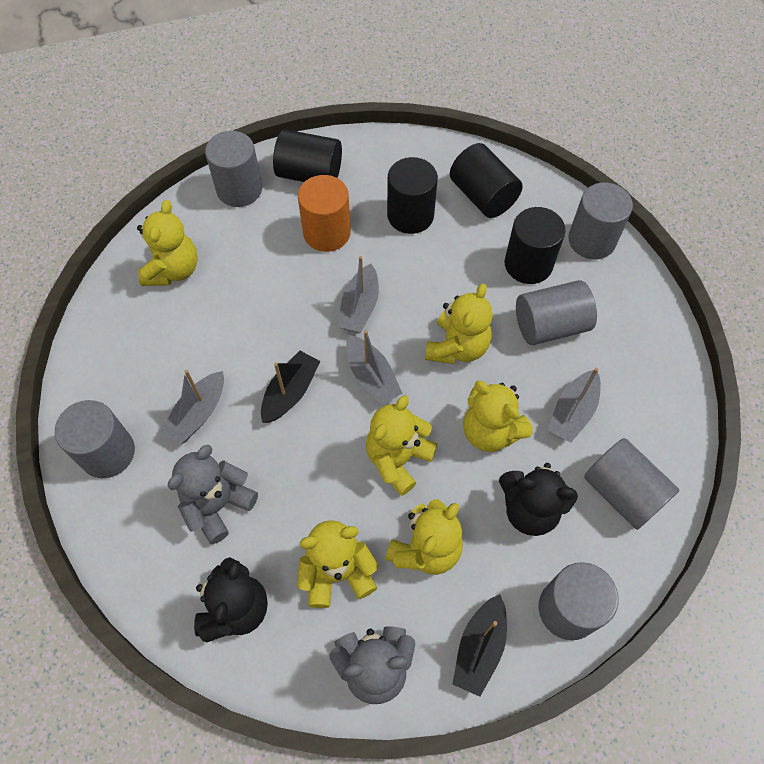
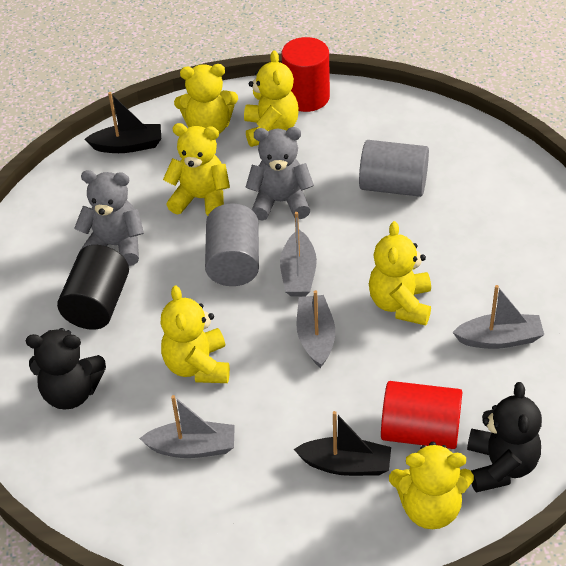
black cylinder: [273,129,342,182] [387,157,438,234] [450,143,523,218] [505,207,565,284] = 4 -> [57,245,129,330] = 1
grey cylinder: [55,400,135,478] [205,131,262,207] [516,280,597,345] [539,562,619,640] [568,183,633,259] [584,438,679,530] = 6 -> [205,203,259,286] [359,140,429,197] = 2
orange cylinder: [298,175,351,252] = 1 -> none = 0
red cylinder: none = 0 -> [281,37,330,112] [381,381,462,449] = 2

